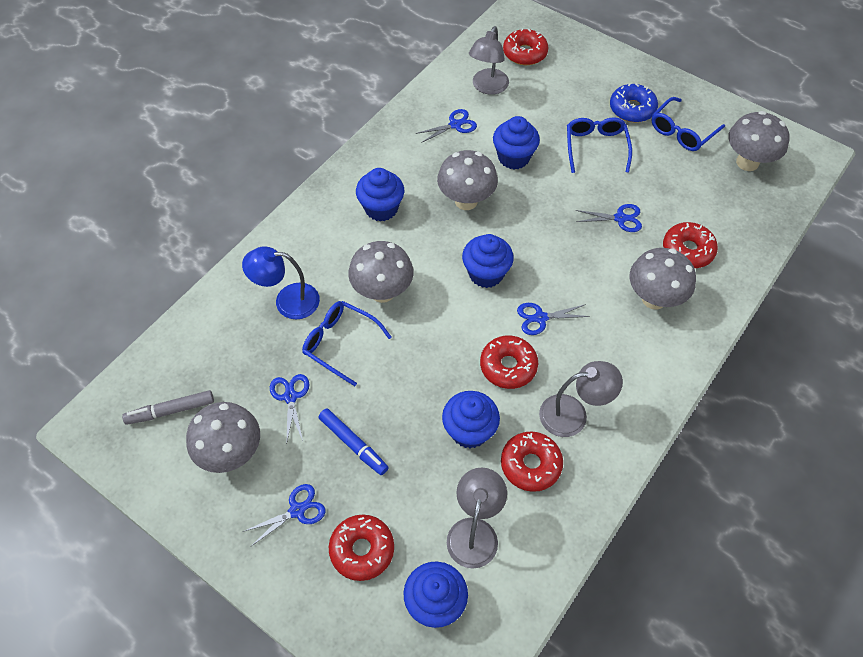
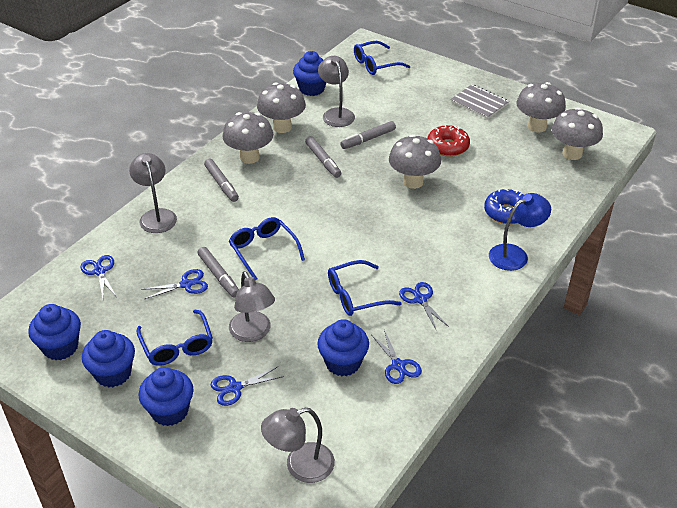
blue glasses: [302,301,391,386] [567,117,632,173] [652,97,725,151] = 3 -> [136,310,213,366] [229,217,305,280] [328,260,402,316] [354,41,410,75] = 4
blue marker: [318,409,389,475] = 1 -> none = 0
grey lamp: [447,467,507,569] [469,26,509,95] [539,361,623,437] = 3 -> [129,153,177,233] [229,271,275,342] [261,408,335,483] [318,56,355,127] = 4
grey marker: [122,390,214,425] = 1 -> [198,247,239,298] [204,159,239,202] [305,136,341,178] [340,121,396,149] = 4
grey notebook: none = 0 -> [451,84,509,119] = 1
red donut: [329,514,394,581] [480,336,538,389] [501,432,563,492] [503,28,549,65] [663,222,718,268] = 5 -> [427,125,470,157] = 1

